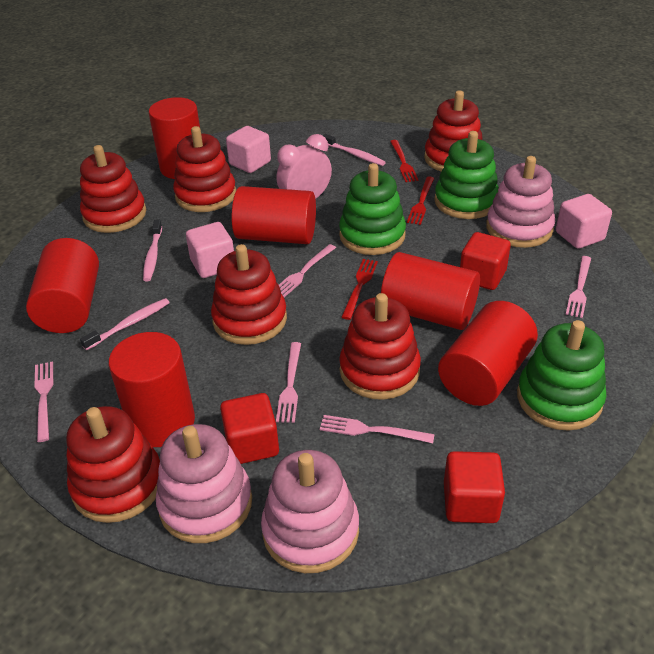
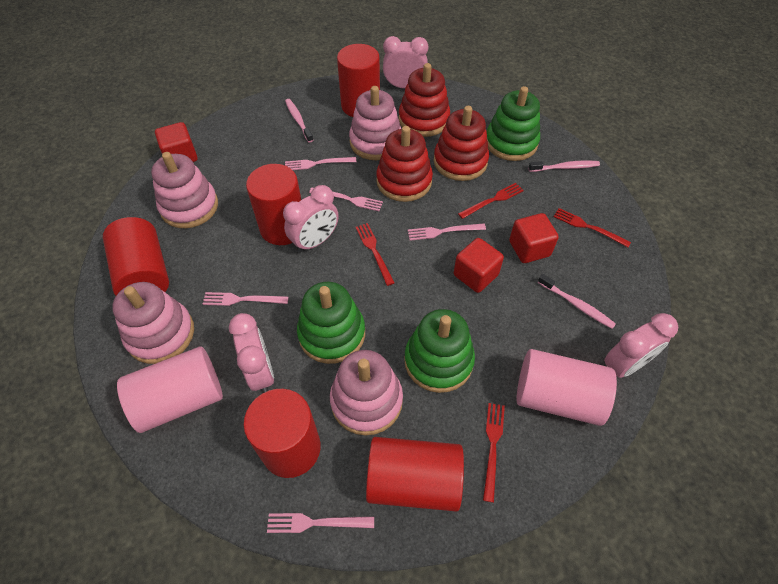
pink clock: [277,134,332,199] = 1 -> [229,313,274,393] [283,185,339,253] [383,36,428,89] [604,313,678,378] = 4
pink cube: [186,222,234,278] [226,126,271,173] [556,194,612,249] = 3 -> none = 0
pink cylinder: none = 0 -> [117,346,223,433] [516,349,617,426] = 2
pink stacking toy: [156,424,252,543] [261,450,359,573] [486,156,555,248] = 3 -> [112,282,194,364] [151,152,218,228] [330,350,403,436] [349,86,401,160] = 4
red cylinder: [26,238,99,333] [109,332,195,447] [149,97,200,179] [232,186,316,244] [381,252,480,330] [438,301,538,406] = 6 -> [103,217,169,295] [243,389,321,478] [246,164,301,245] [337,44,380,117] [366,437,464,512] = 5
red fork: [341,259,378,320] [390,140,418,182] [407,177,434,225] = 3 -> [356,223,395,286] [458,183,524,219] [483,403,505,503] [553,208,631,247] = 4
red stacking toy: [66,406,160,523] [80,145,146,233] [173,126,236,212] [211,244,287,345] [339,293,421,400] [424,90,483,171] = 6 -> [376,126,433,202] [399,63,450,137] [434,106,489,181] = 3

